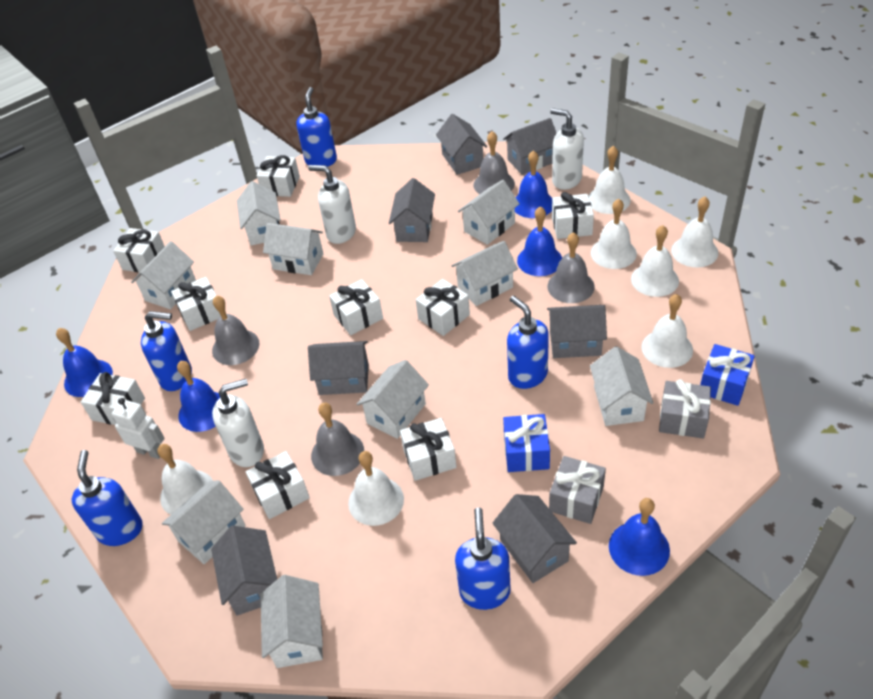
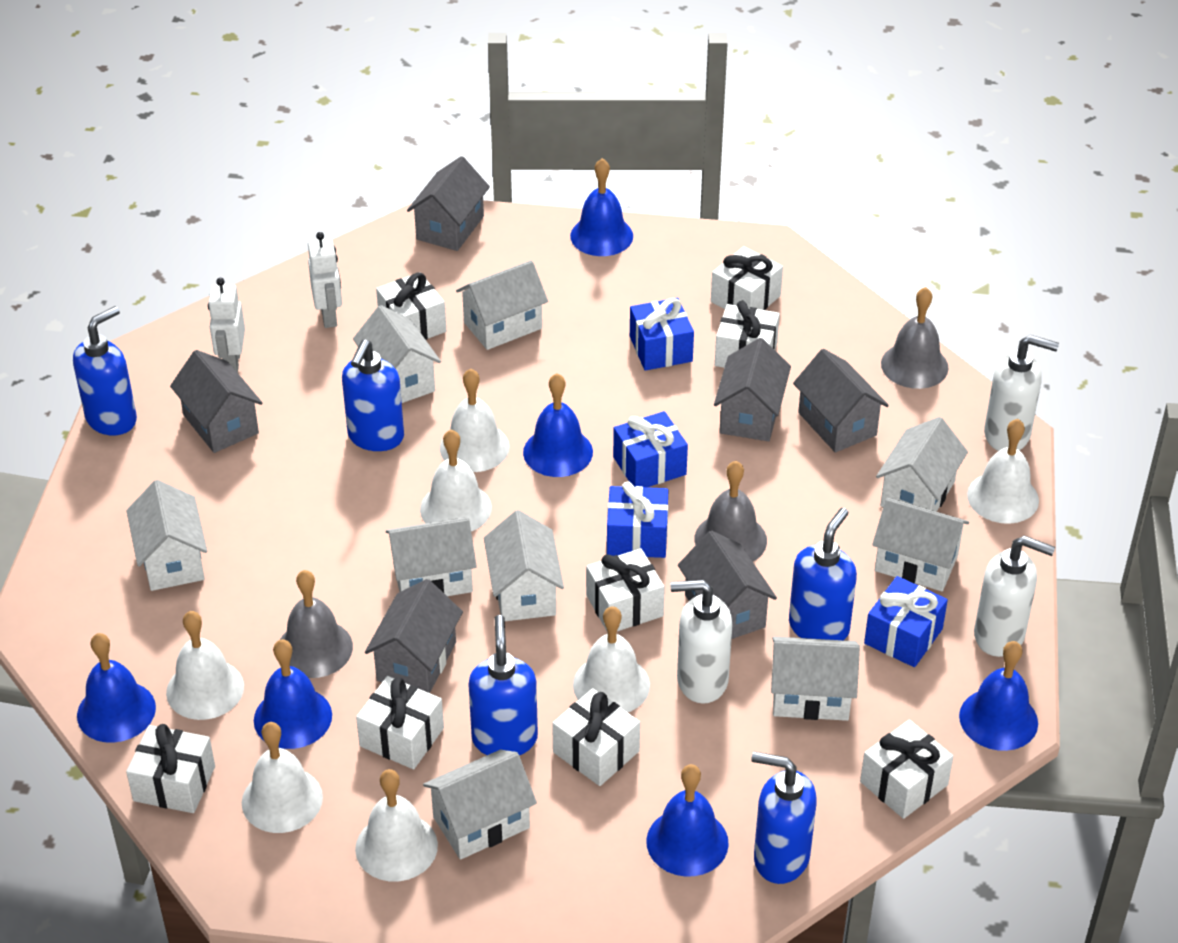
blue bell: [56,328,113,397] [177,361,220,432] [515,150,552,218] [517,206,562,276] [609,498,670,576] = 5 -> [77,633,156,743] [254,639,332,749] [523,373,593,477] [570,158,633,256] [646,764,729,877] [959,641,1038,751] = 6
blue gift: [503,414,550,472] [700,344,755,406] = 2 -> [607,481,668,558] [613,411,688,487] [630,298,694,371] [864,576,948,667] = 4
grey bell: [212,295,259,365] [311,403,364,476] [474,131,515,194] [547,232,595,303] = 4 -> [280,570,353,678] [695,461,767,562] [881,287,949,389] = 3
grey gift: [549,456,606,524] [659,379,711,439] = 2 -> none = 0
grey house: [211,525,277,616] [308,341,369,395] [389,178,435,242] [436,114,487,175] [492,494,577,583] [503,118,557,175] [547,305,607,358] = 7 -> [170,350,262,453] [365,579,463,693] [407,156,490,251] [678,531,777,639] [714,338,791,441] [793,349,889,452] = 6
white gift: [81,372,145,425] [113,228,165,272] [171,277,221,331] [246,451,310,519] [257,155,300,197] [329,279,383,335] [400,418,457,481] [416,279,470,336] [552,192,594,239] = 9 -> [126,724,215,813] [356,676,444,769] [376,272,446,340] [552,688,640,786] [586,548,665,631] [711,246,783,310] [715,301,780,368] [860,719,953,819] = 8
white robot: [112,398,165,459] = 1 -> [208,278,245,373] [308,232,342,328] = 2

